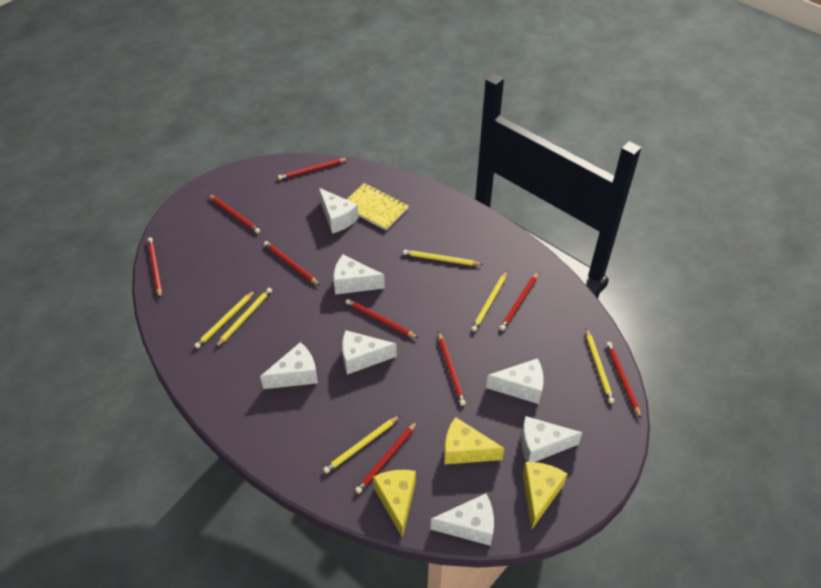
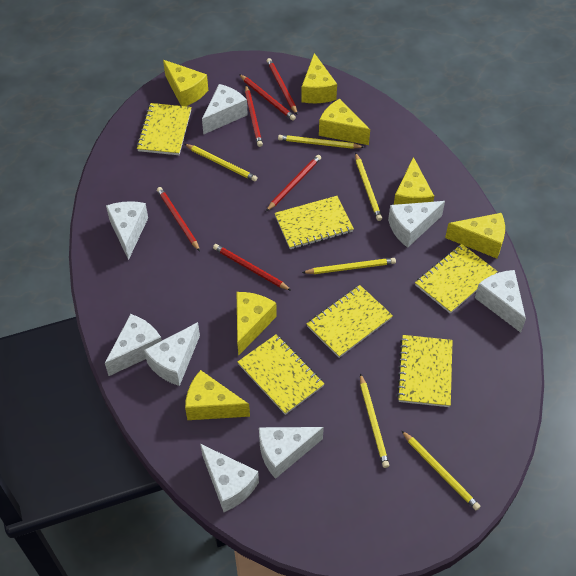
red pencil: [147,237,162,298] [208,194,260,233] [264,241,320,285] [278,158,349,180] [346,299,418,338] [355,422,417,494] [438,331,466,406] [500,272,538,331] [606,342,641,419] = 9 -> [157,187,200,251] [213,244,292,291] [239,74,296,120] [245,85,263,147] [266,155,321,211] [267,58,298,115] = 6
white cheese: [260,342,318,389] [319,188,359,233] [334,255,385,295] [342,330,397,375] [431,494,494,546] [486,358,544,404] [521,416,583,462] = 7 -> [105,314,162,376] [106,201,148,260] [144,322,200,386] [200,444,259,512] [202,84,248,134] [259,427,324,479] [388,201,445,248] [475,270,526,333] = 8
yellow cheese: [373,470,416,538] [444,417,504,464] [523,462,567,530] = 3 -> [163,60,208,106] [185,370,250,420] [237,292,277,356] [301,53,337,103] [319,99,370,145] [394,157,434,205] [445,213,505,258] = 7
yellow notebook: [346,183,409,231] = 1 -> [136,103,192,155] [238,334,324,415] [275,196,354,249] [306,285,393,358] [397,335,453,407] [415,244,498,314] = 6

